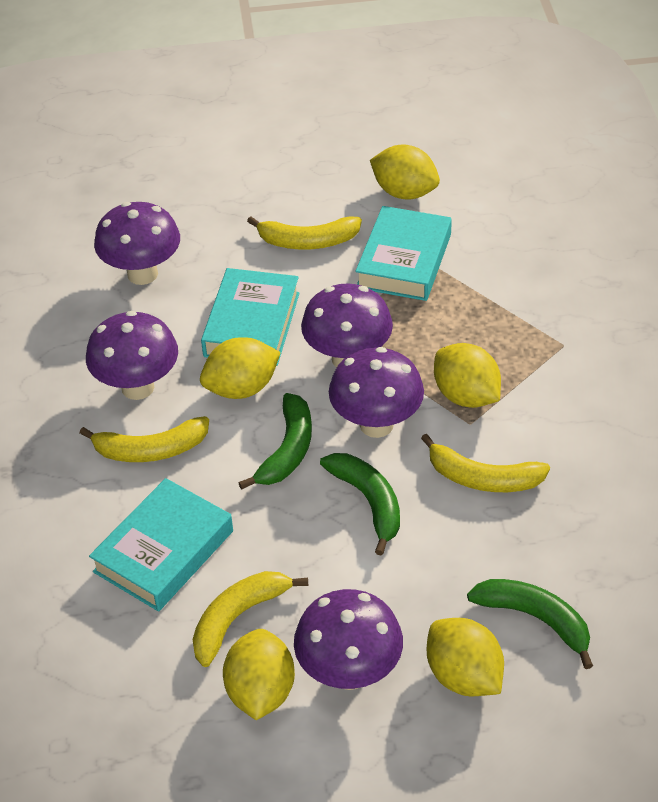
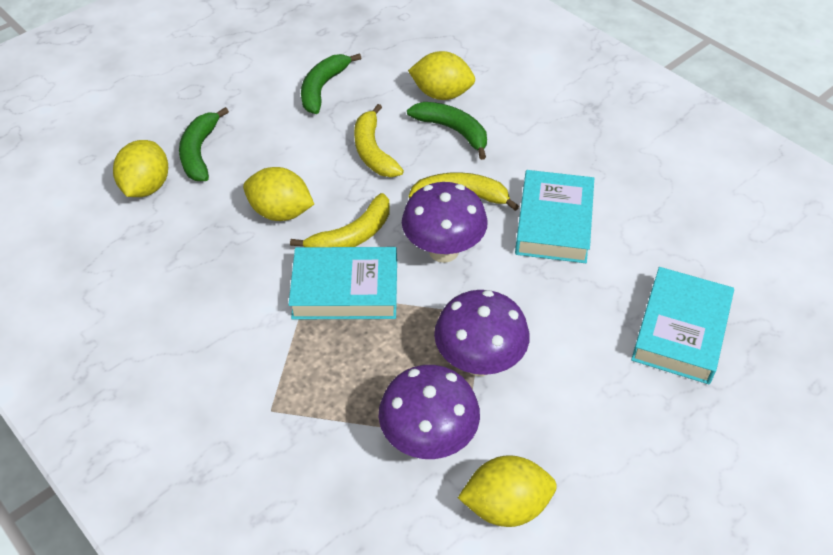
purple mushroom: [86,311,178,400] [94,202,180,285] [294,589,403,690] [301,283,393,367] [329,347,424,438] = 5 -> [379,365,480,459] [402,182,488,263] [434,290,530,376] = 3
yellow banana: [80,416,209,462] [192,571,308,667] [247,216,362,250] [421,434,550,492] = 4 -> [290,193,390,247] [354,104,404,177] [409,172,519,211] = 3
yellow lemon: [200,337,281,399] [223,629,295,720] [370,144,440,200] [427,618,504,696] [434,343,501,408] = 5 -> [113,140,168,197] [243,167,314,221] [408,51,475,100] [458,455,557,527] = 4

